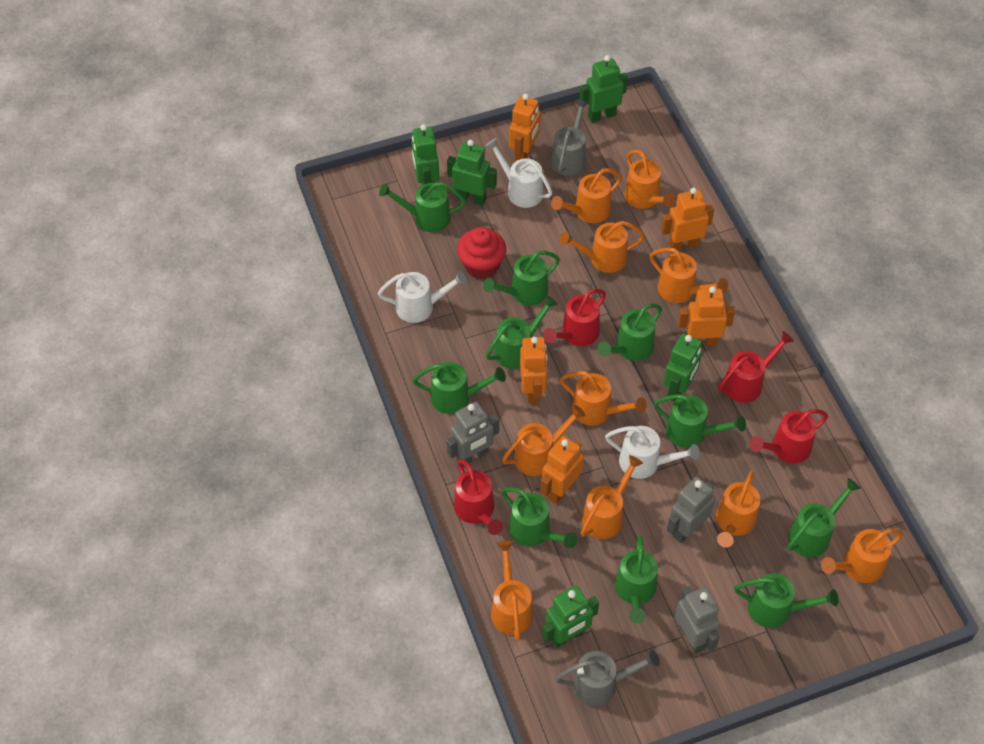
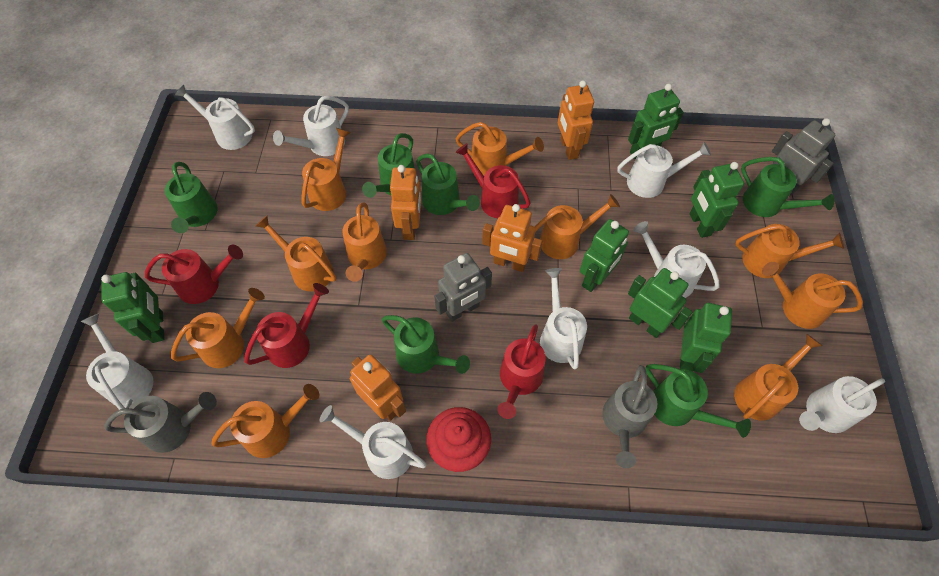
green robot: [412,124,439,185] [447,140,497,206] [542,585,599,648] [580,55,628,123] [663,333,702,401] = 5 -> [101,272,165,343] [580,219,629,292] [628,84,684,159] [628,268,692,338] [680,303,732,373] [689,162,744,238] = 6
green watering can: [379,182,466,232] [413,362,506,414] [483,251,560,305] [486,295,558,369] [502,487,577,548] [597,304,662,361] [615,536,658,623] [654,394,746,448] [734,573,839,628] [787,478,861,557] = 10 -> [164,162,218,233] [362,133,415,198] [382,315,470,374] [416,154,480,215] [645,364,751,438] [741,157,835,217] = 6
grey robot: [447,402,499,466] [667,477,715,543] [675,586,720,654] = 3 -> [434,253,492,322] [772,118,835,195] = 2
orange robot: [509,94,541,162] [520,337,548,404] [540,436,584,504] [661,188,714,251] [678,286,735,346] = 5 -> [350,354,406,421] [390,165,422,240] [482,204,542,272] [558,80,594,160] = 4
white watering can: [378,271,467,323] [485,138,552,208] [605,426,700,479] = 3 -> [80,313,153,410] [175,85,255,150] [273,96,349,156] [319,405,427,479] [540,268,587,370] [617,142,711,198] [633,221,720,298] [799,376,885,433] = 8

